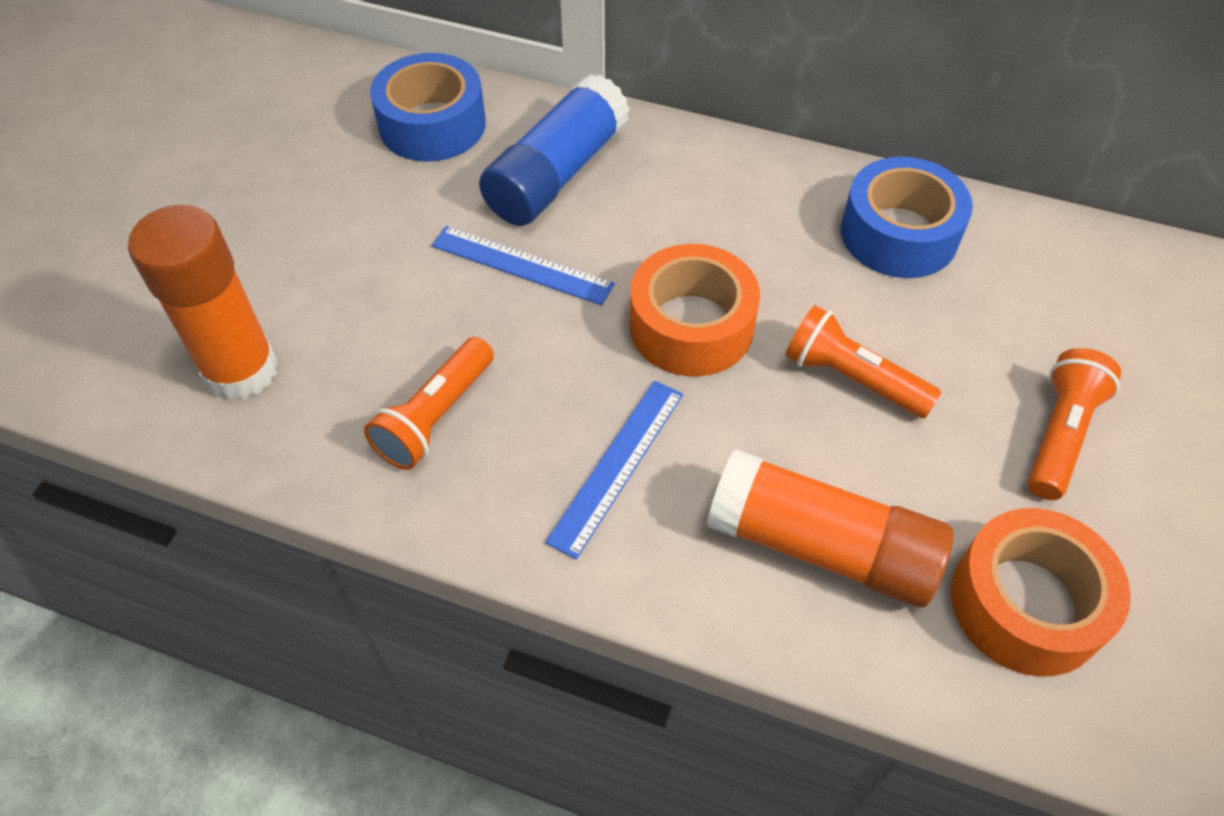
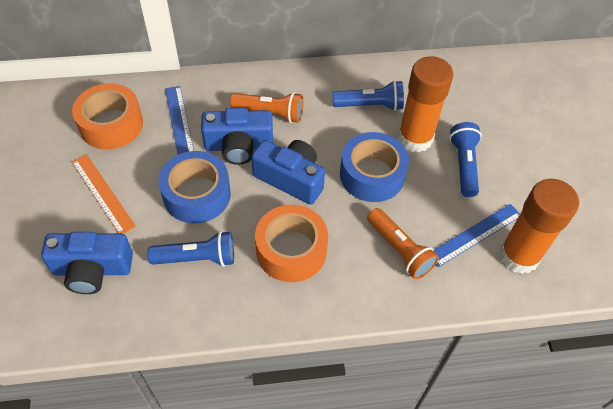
blue camera: none = 0 -> [41,232,133,294] [201,108,273,165] [251,140,325,204] = 3
blue flashlight: none = 0 -> [147,231,234,267] [332,81,404,111] [449,122,482,197] = 3
blue glue stick: [479,74,630,226] = 1 -> none = 0
orange flashlight: [364,337,494,470] [785,305,941,418] [1028,348,1121,500] = 3 -> [230,92,303,123] [367,208,439,279] = 2
orange ruler: none = 0 -> [72,154,136,234] = 1

